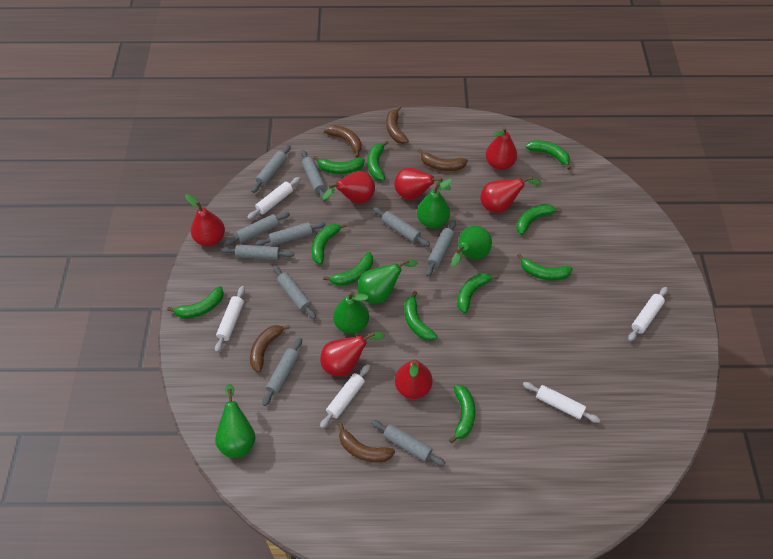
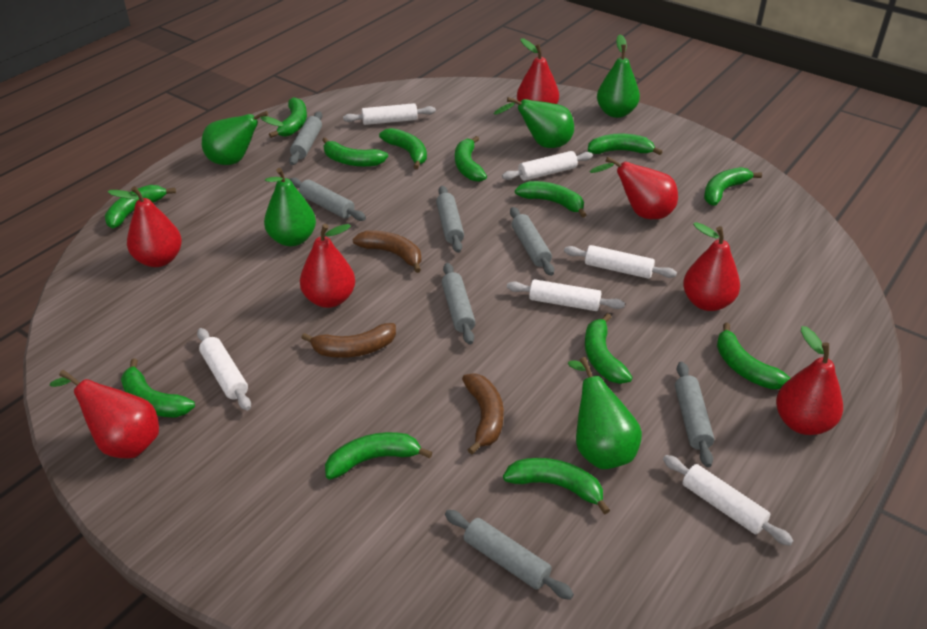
brown banana: [250,325,290,373] [324,125,362,157] [338,423,395,462] [386,106,409,144] [418,149,468,171] = 5 -> [301,323,396,358] [353,230,421,273] [462,374,504,454] = 3
green banana: [167,286,224,318] [312,223,347,264] [313,156,365,174] [323,252,373,286] [367,140,389,180] [404,291,437,341] [449,385,476,443] [457,273,499,313] [516,204,562,235] [517,253,573,280] [526,140,571,170] = 11 -> [105,185,176,228] [121,358,195,418] [269,97,307,138] [322,137,388,167] [325,432,433,479] [379,128,427,169] [455,136,487,182] [503,458,610,514] [515,181,586,218] [585,313,633,384] [588,134,662,155] [704,167,762,206] [717,323,790,389] = 13
grey rolling pin: [221,244,294,260] [224,212,290,245] [251,145,291,193] [255,222,325,246] [263,338,302,406] [273,265,316,319] [301,150,327,201] [371,420,445,466] [373,207,430,247] [426,220,456,276] = 10 -> [289,111,322,165] [289,178,366,221] [436,186,464,253] [442,263,476,345] [445,510,574,600] [510,207,554,276] [675,362,714,467] = 7
white rolling pin: [215,286,245,353] [247,177,300,220] [320,364,370,429] [523,382,600,423] [628,287,668,341] = 5 -> [197,328,251,411] [343,103,436,125] [502,151,593,181] [507,279,625,311] [564,245,677,279] [663,455,793,546] = 6

